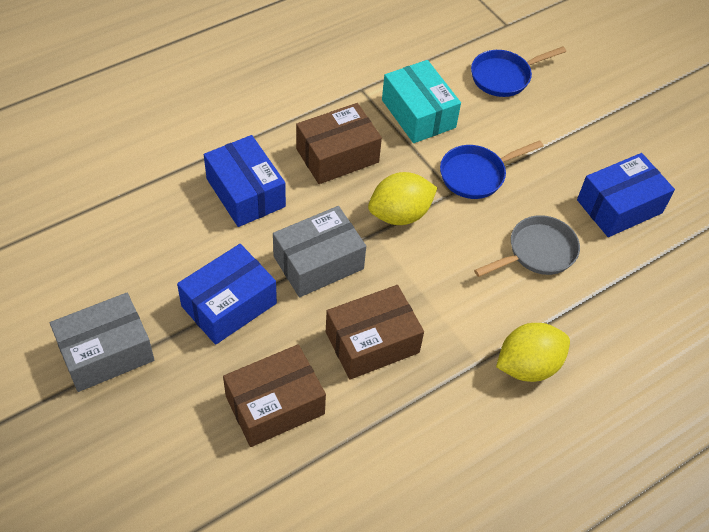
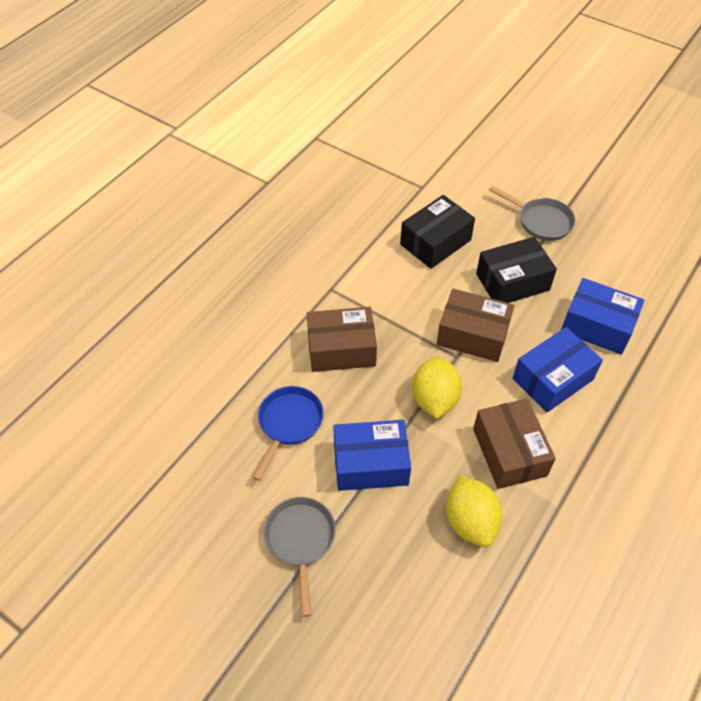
black box: none = 0 -> [400,195,475,269] [476,237,557,303] = 2
blue pan: [440,140,543,199] [471,46,566,97] = 2 -> [253,386,324,481] = 1
grey box: [50,293,154,392] [273,206,366,297] = 2 -> none = 0
grey pan: [474,215,580,277] = 1 -> [264,497,336,617] [489,186,576,241] = 2
turquoise box: [382,60,461,143] = 1 -> none = 0

